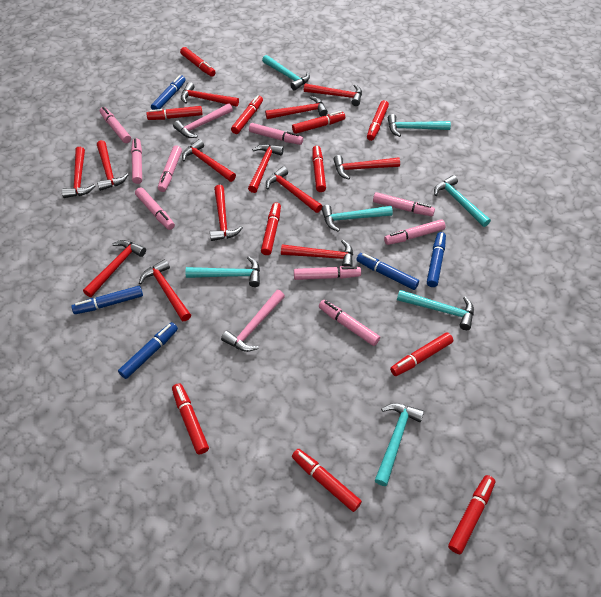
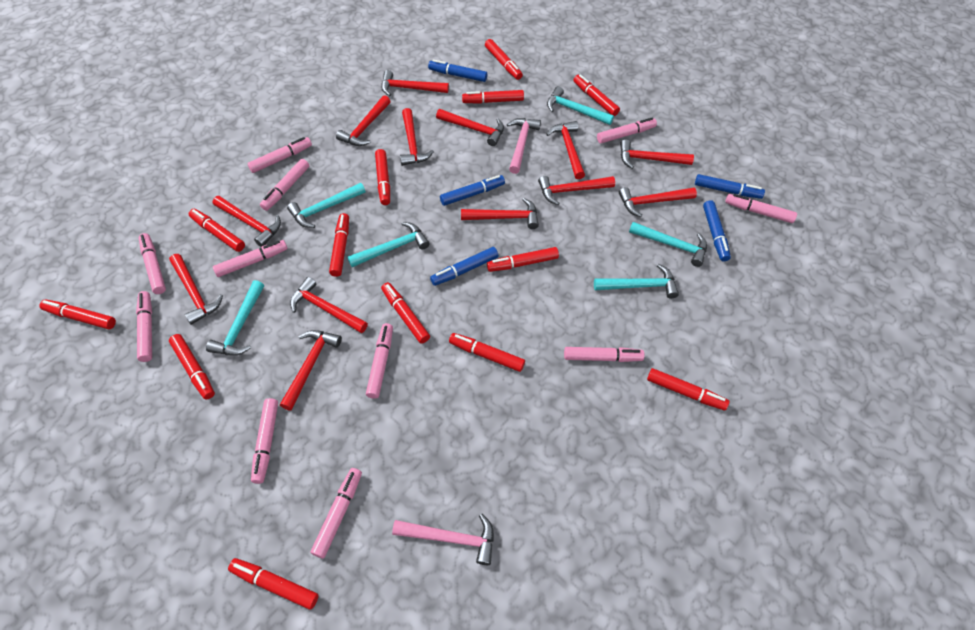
pink marker: [100,107,131,143] [131,138,142,184] [135,187,175,230] [158,146,182,192] [249,123,303,145] [294,266,361,280] [319,300,380,346] [373,192,435,216] [384,219,445,245] = 9 -> [136,291,152,362] [139,233,166,294] [213,240,287,277] [247,137,312,173] [251,398,278,484] [260,159,309,211] [310,468,362,558] [366,323,393,399] [564,347,645,362] [597,118,657,143] [725,194,797,223] = 11
red marker: [146,106,203,120] [172,383,209,455] [180,47,216,77] [231,95,263,134] [261,202,281,255] [292,111,345,134] [292,449,362,512] [312,145,326,192] [367,100,389,141] [390,332,453,376] [448,475,495,554] = 11 -> [39,300,116,329] [169,334,215,399] [189,209,245,252] [228,558,319,610] [329,213,349,277] [375,149,390,205] [381,282,430,344] [449,333,525,372] [462,90,524,104] [485,39,523,80] [487,247,559,272] [573,74,620,116] [647,368,729,411] = 13
turquoise hammer: [185,256,260,287] [262,55,310,91] [321,205,393,232] [375,403,424,486] [388,114,451,137] [397,290,474,330] [434,175,491,227] = 7 -> [206,280,264,356] [287,183,366,228] [347,222,430,267] [547,86,614,125] [594,264,679,298] [629,222,707,267] = 6

